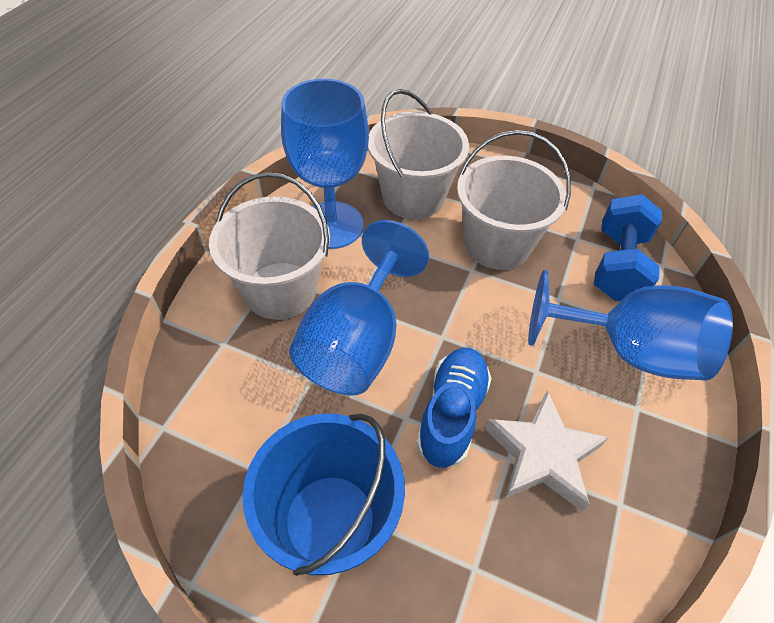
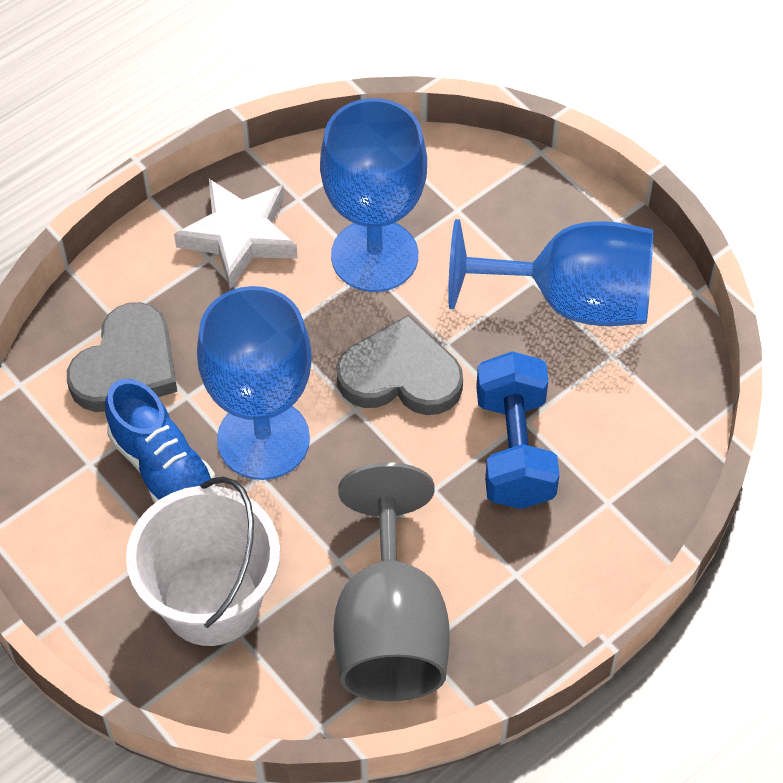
blue bucket: [242,414,405,576] = 1 -> none = 0
grey goblet: none = 0 -> [333,462,450,701] = 1
grey heart: none = 0 -> [67,302,177,412] [337,315,463,415] = 2
white bucket: [209,172,330,320] [368,89,469,219] [457,130,571,270] = 3 -> [126,477,280,646] = 1

